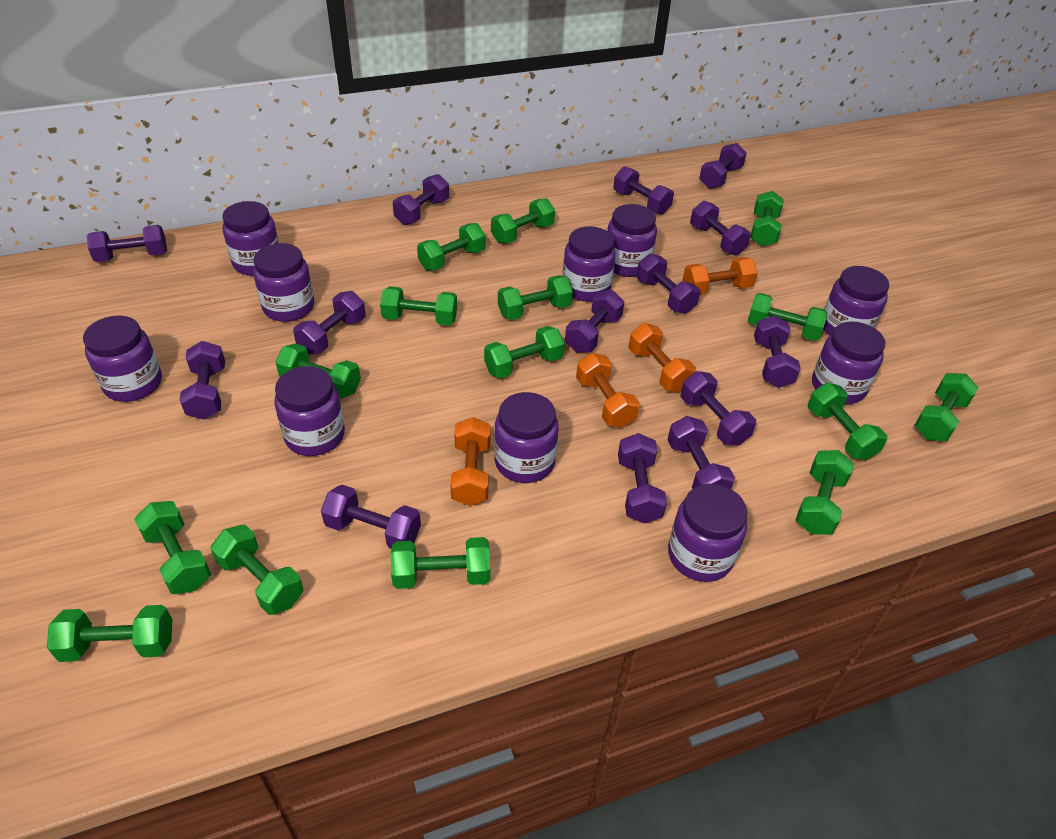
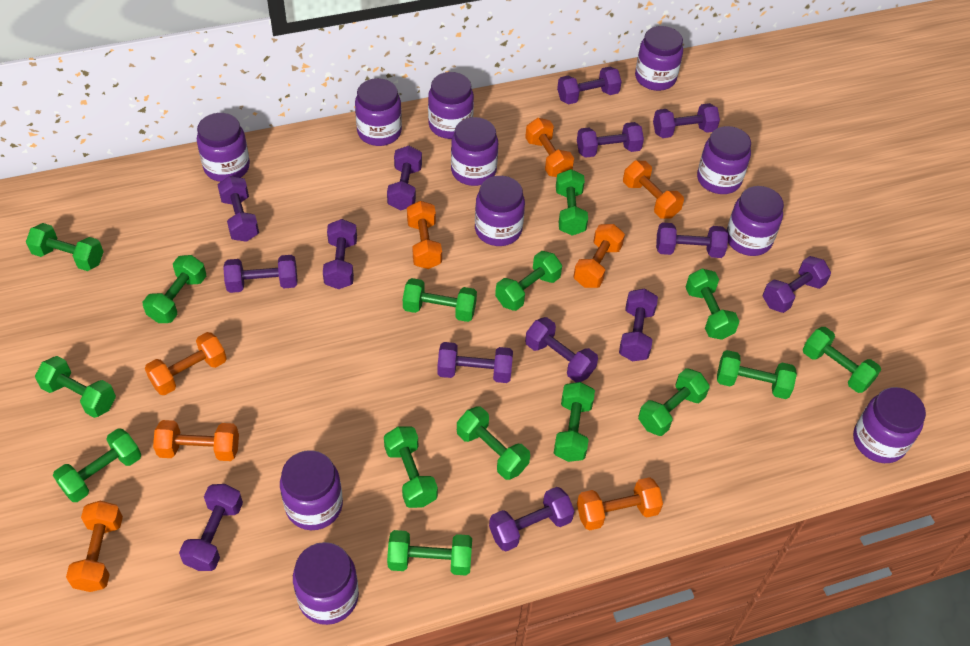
orange dumbbell: [450,417,491,506] [576,353,640,428] [629,323,696,393] [683,257,757,295] = 4 -> [66,501,123,592] [145,332,227,395] [153,420,239,461] [407,201,442,269] [525,118,574,177] [573,224,625,288] [577,477,663,531] [623,160,684,219] = 8
purple jar: [83,316,162,402] [222,201,279,276] [253,243,314,322] [274,366,345,456] [494,392,559,483] [562,226,616,302] [607,204,657,277] [668,484,748,582] [812,321,885,404] [823,266,889,336] = 10 -> [197,113,250,182] [280,450,343,530] [293,542,359,625] [355,78,402,146] [428,72,474,139] [451,117,498,186] [475,176,525,246] [635,26,683,91] [697,126,751,194] [726,186,784,256] [853,387,926,463] = 11

